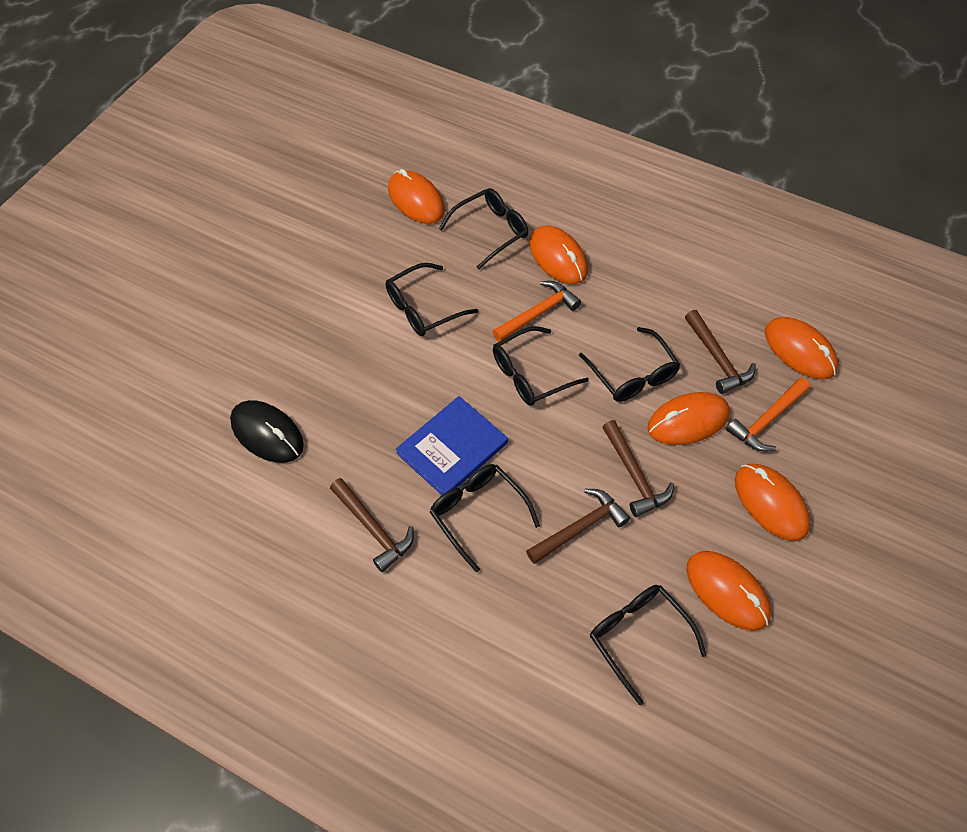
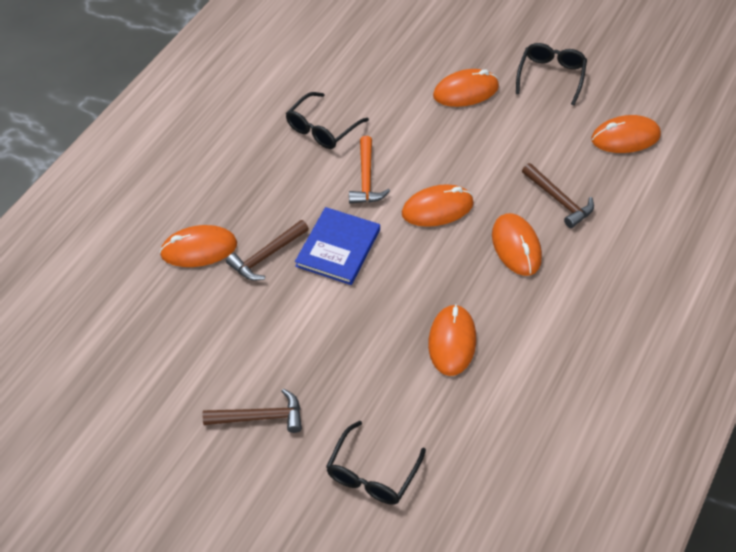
black glasses: [386,263,478,336] [430,464,540,572] [439,188,528,270] [493,326,589,406] [579,327,680,402] [590,585,707,705] = 6 -> [286,92,369,149] [326,421,426,505] [516,43,587,106] = 3
black mouse: [230,400,304,463] = 1 -> none = 0
brown hammer: [330,478,414,572] [526,489,630,564] [603,420,674,517] [685,310,756,394] = 4 -> [203,389,302,433] [226,220,309,281] [522,163,594,228] = 3
orange hammer: [492,281,581,342] [726,378,810,451] = 2 -> [349,136,390,204] = 1

